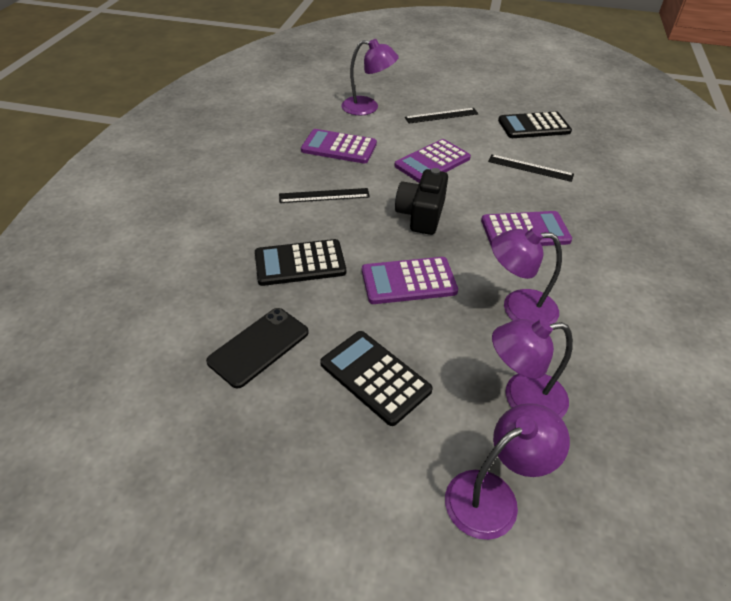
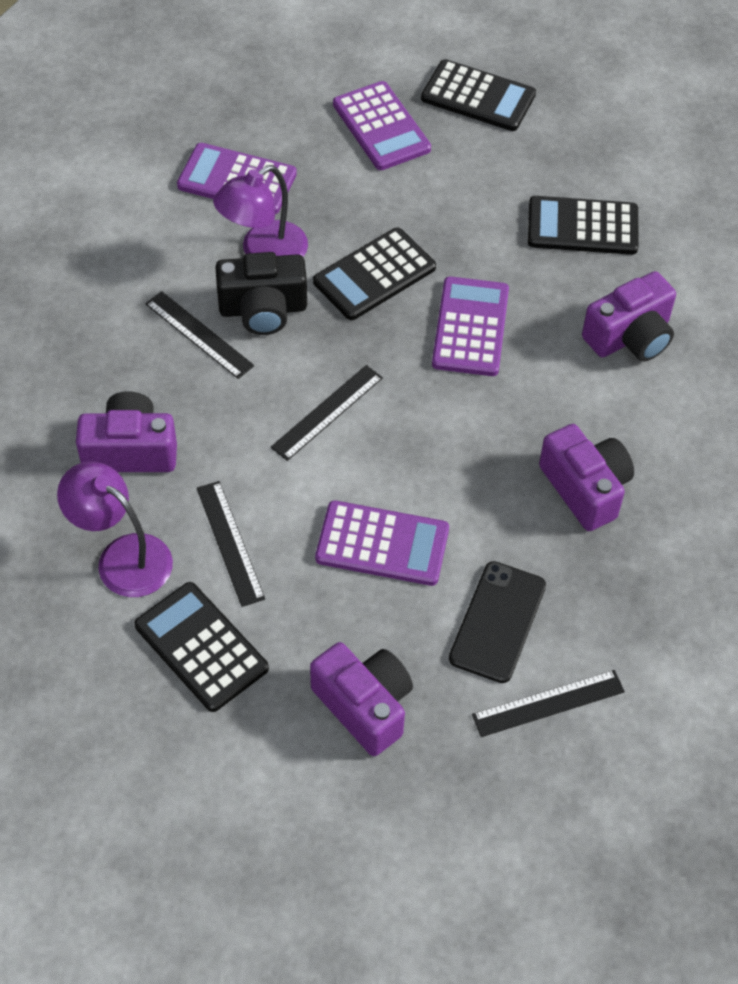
black calculator: [255,239,346,286] [320,331,433,426] [498,111,572,138] = 3 -> [134,582,269,712] [313,228,436,320] [421,59,536,131] [528,196,639,255] = 4
black ruler: [279,188,370,203] [405,108,479,124] [488,154,574,182] = 3 -> [145,291,254,379] [197,481,265,607] [271,365,383,461] [472,670,625,737] = 4
purple camera: none = 0 -> [76,391,177,472] [310,642,413,756] [539,424,634,531] [582,271,676,362] = 4
purple lamp: [341,39,399,116] [445,403,570,540] [491,227,562,324] [492,319,573,418] = 4 -> [57,462,173,597] [213,165,308,257] = 2

